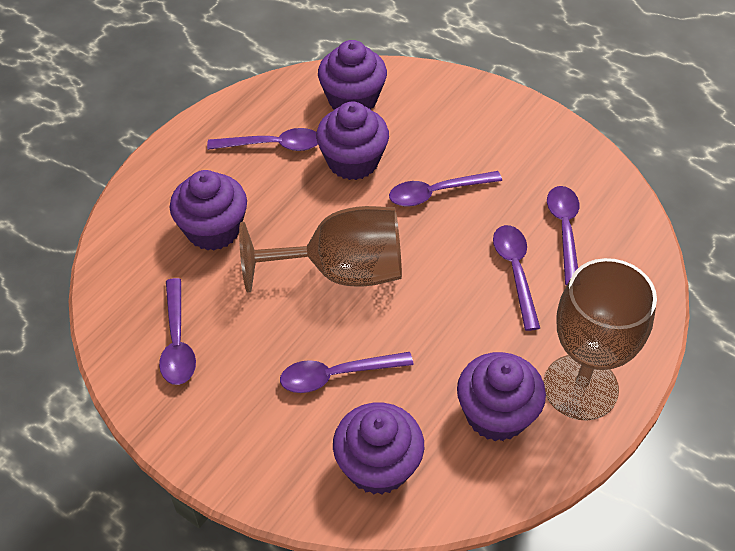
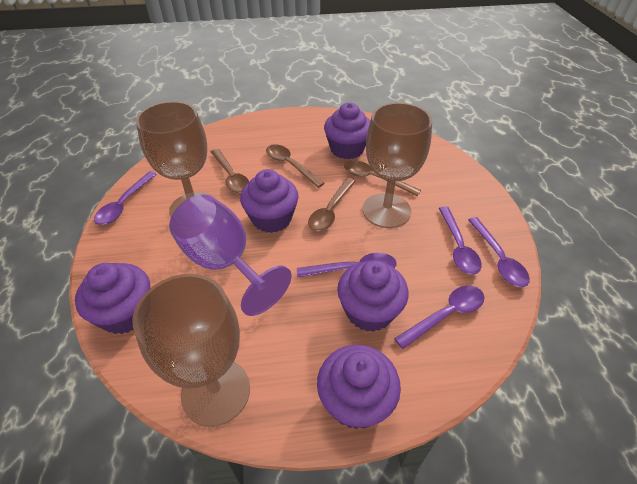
brown goblet: [239,206,402,292] [543,258,657,421] = 2 -> [133,274,250,427] [136,101,216,217] [363,102,432,228] = 3
brown spoon: none = 0 -> [211,149,249,193] [266,144,325,188] [308,178,356,231] [344,160,421,196] = 4
purple goblet: none = 0 -> [169,194,292,316] = 1
purple spoon: [159,278,196,385] [207,128,318,151] [280,352,414,393] [389,171,502,207] [493,225,540,331] [547,186,579,286] = 6 -> [94,171,157,225] [297,253,396,277] [394,286,485,349] [439,206,482,275] [468,217,530,287] = 5

